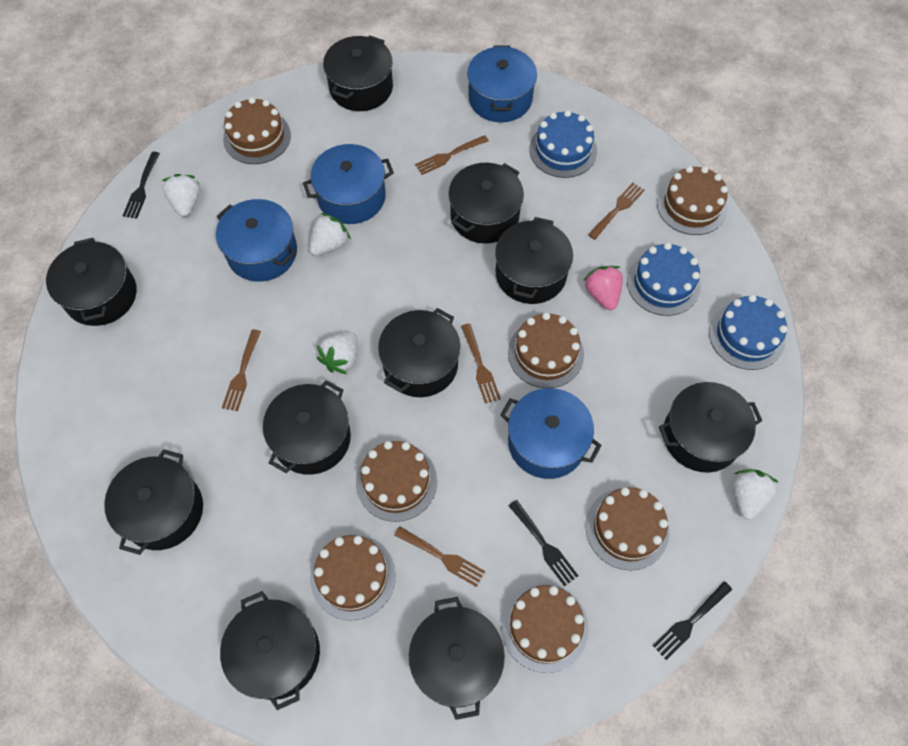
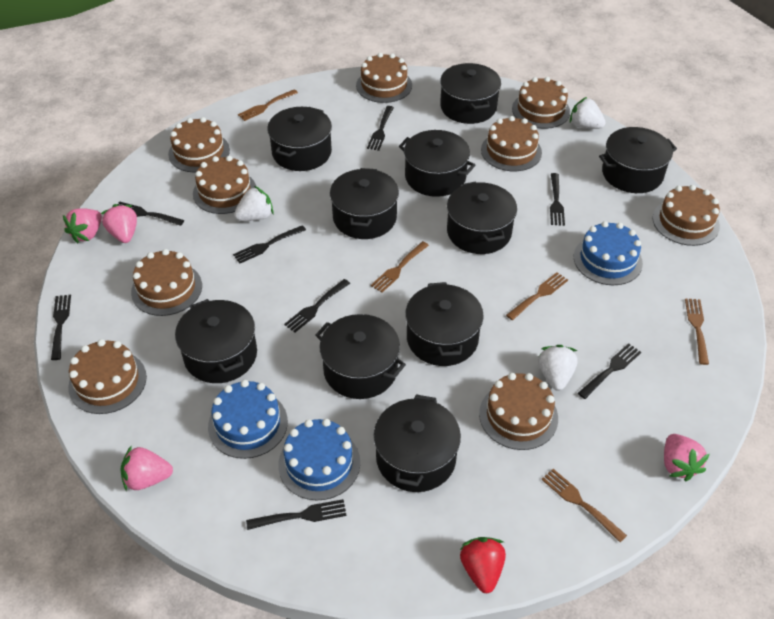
black fork: [123,152,160,219] [508,500,578,587] [653,581,732,660] = 3 -> [51,295,71,360] [118,201,184,226] [233,225,306,263] [246,499,347,530] [284,279,350,332] [367,106,394,151] [550,173,565,226] [578,343,641,399] = 8
blue pot: [216,199,297,282] [303,144,394,224] [467,45,537,122] [500,388,601,479] = 4 -> none = 0
brown cake: [223,97,291,164] [310,534,396,621] [356,441,437,522] [501,583,589,673] [508,312,584,388] [586,487,669,570] [657,166,728,235] = 7 -> [68,339,147,414] [131,249,202,316] [168,117,230,172] [193,156,256,214] [356,53,412,103] [479,373,558,450] [481,116,542,171] [512,77,570,129] [653,185,720,246] = 9
pink strawberry: [583,266,623,310] = 1 -> [63,208,102,243] [101,204,137,243] [121,445,173,492] [664,434,710,481] = 4
red strawberry: none = 0 -> [460,537,506,593] = 1
white strawberry: [162,174,200,217] [309,213,351,256] [317,332,358,374] [732,469,779,519] = 4 -> [234,186,274,221] [538,345,577,391] [570,97,606,129] = 3

